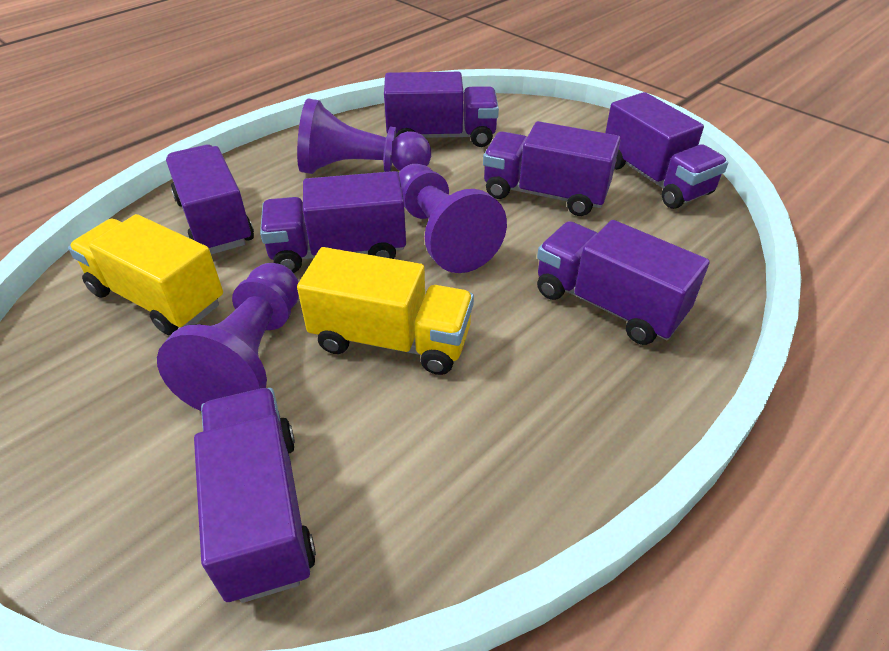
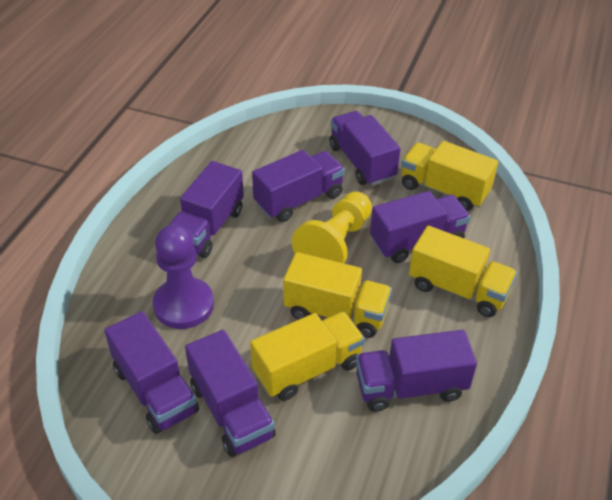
purple pawn: [157,263,299,411] [297,99,431,174] [399,164,507,273] = 3 -> [153,224,214,329] = 1
yellow pawn: none = 0 -> [292,191,372,263] = 1
yellow truck: [68,214,223,335] [297,247,474,375] = 2 -> [250,312,365,401] [283,252,392,338] [401,141,498,211] [409,226,517,317] = 4

